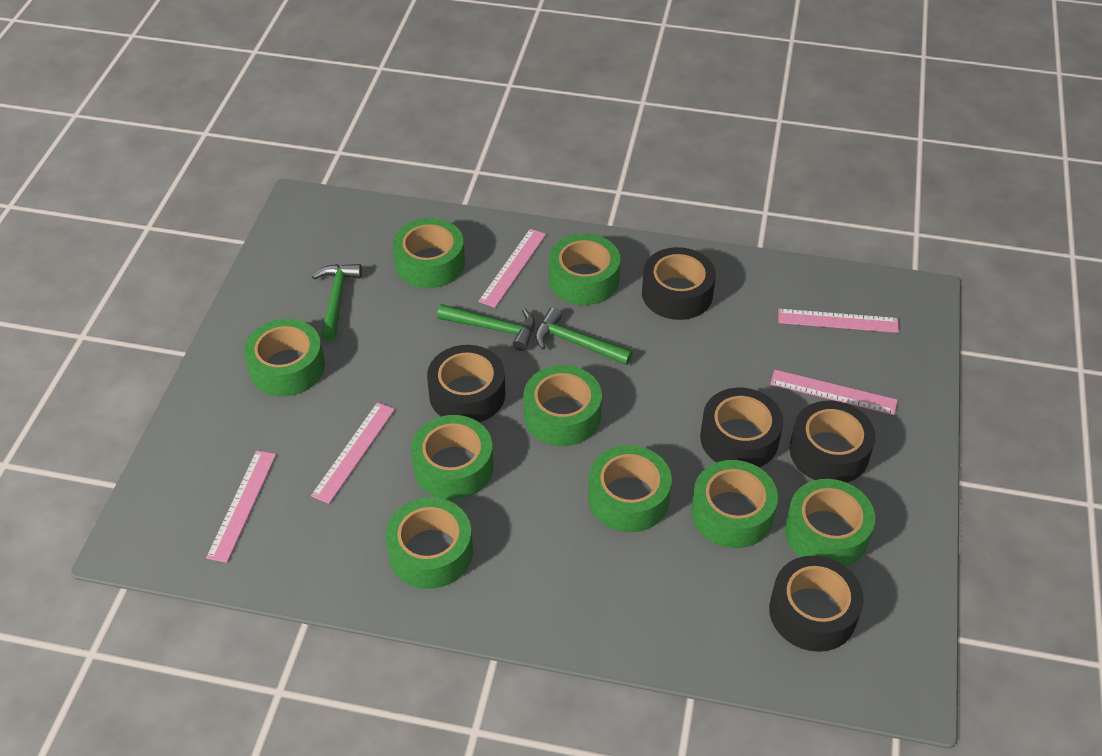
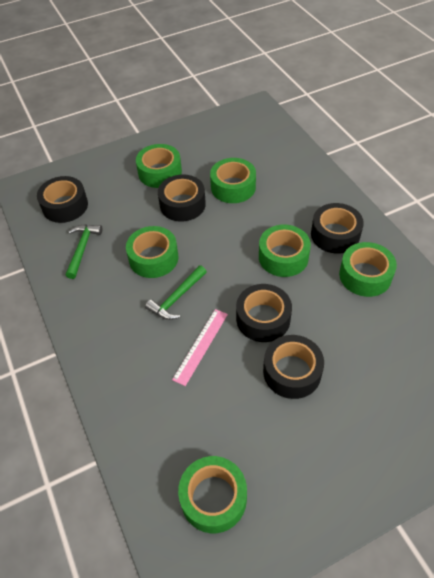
green hammer: [312,264,362,341] [437,304,535,351] [535,308,633,365] = 3 -> [66,224,102,279] [145,265,207,320] = 2
green tape: [244,319,325,396] [385,497,473,589] [393,218,465,288] [411,415,493,500] [523,365,602,446] [549,234,620,305] [588,445,672,532] [691,460,778,548] [785,479,875,566] = 9 -> [126,226,178,278] [136,144,182,188] [178,456,247,533] [210,158,256,203] [259,225,311,277] [339,242,397,297] = 6
pink ruler: [206,450,276,563] [311,402,395,504] [478,229,546,308] [770,370,898,415] [778,309,899,333] = 5 -> [172,309,228,386] = 1

